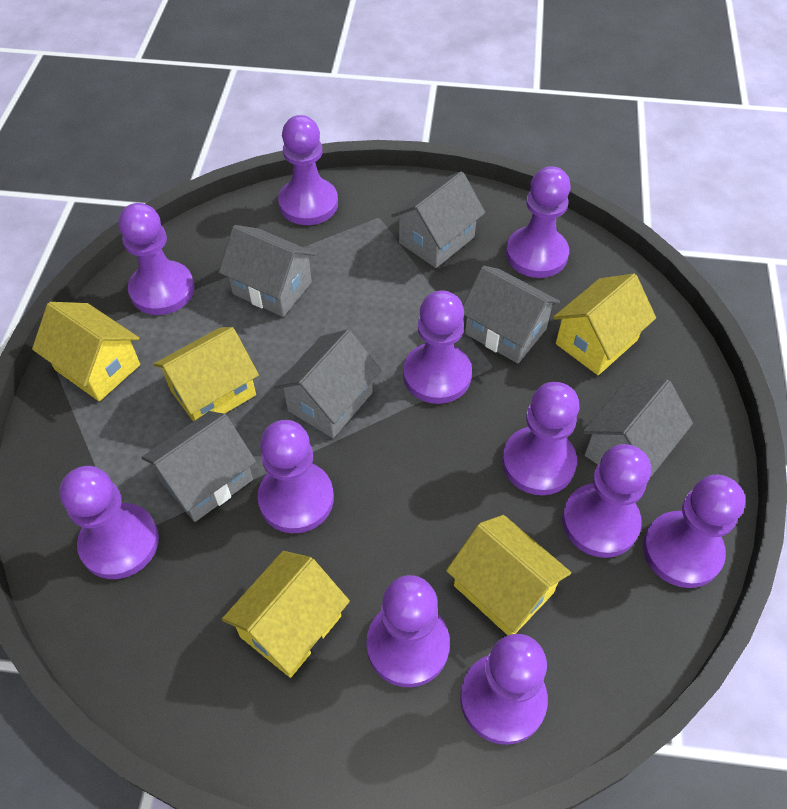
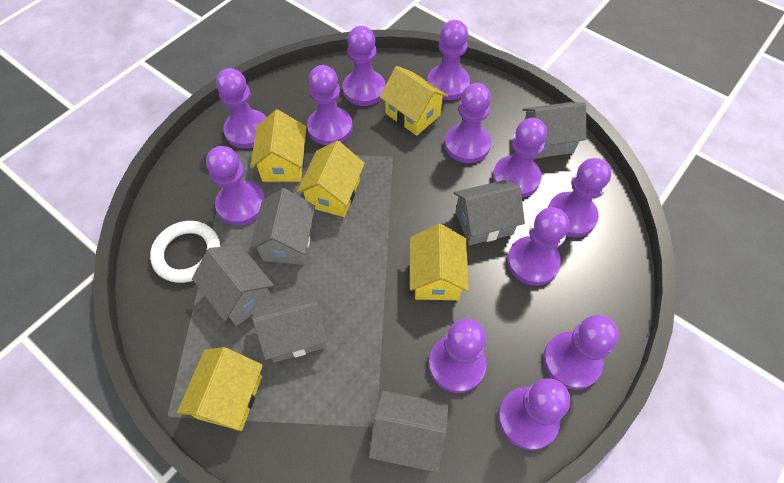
purple pawn: [60,466,159,579] [118,203,194,315] [257,420,334,533] [278,115,338,225] [366,575,450,687] [403,290,472,404] [460,634,548,745] [502,382,579,495] [506,166,571,278] [562,444,651,558] [643,475,745,588] = 11 -> [206,146,265,226] [216,68,267,149] [307,65,353,145] [343,26,386,106] [427,20,470,100] [429,318,487,393] [445,83,491,163] [493,118,547,198] [498,379,570,450] [507,207,570,286] [543,315,619,390] [548,158,611,237] = 12
white ring: none = 0 -> [150,221,220,283] = 1

